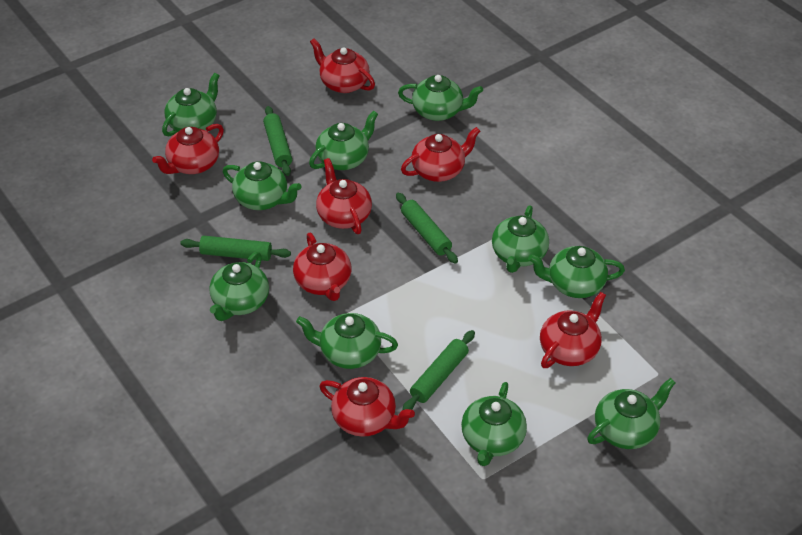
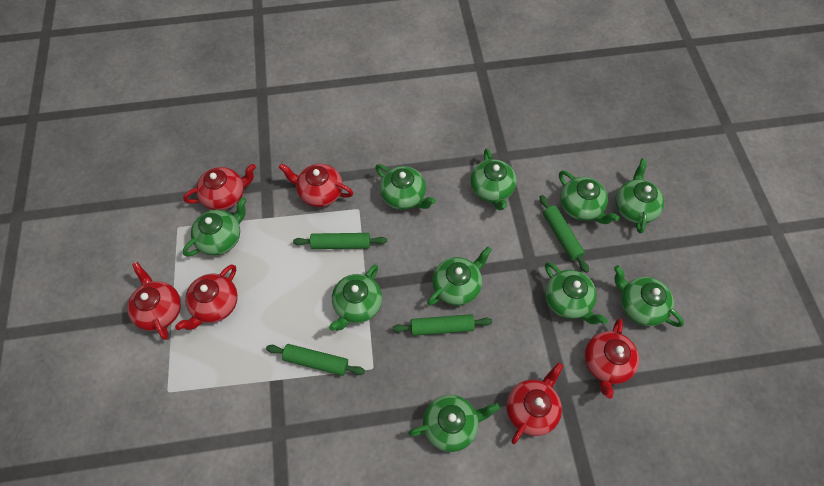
red teapot: [152,124,224,174] [293,233,351,301] [310,38,375,93] [316,158,372,234] [319,377,415,437] [401,127,480,182] [540,292,606,368] = 7 -> [127,262,181,340] [175,264,238,330] [183,164,256,210] [279,163,353,207] [506,362,563,444] [584,319,639,399] = 6

